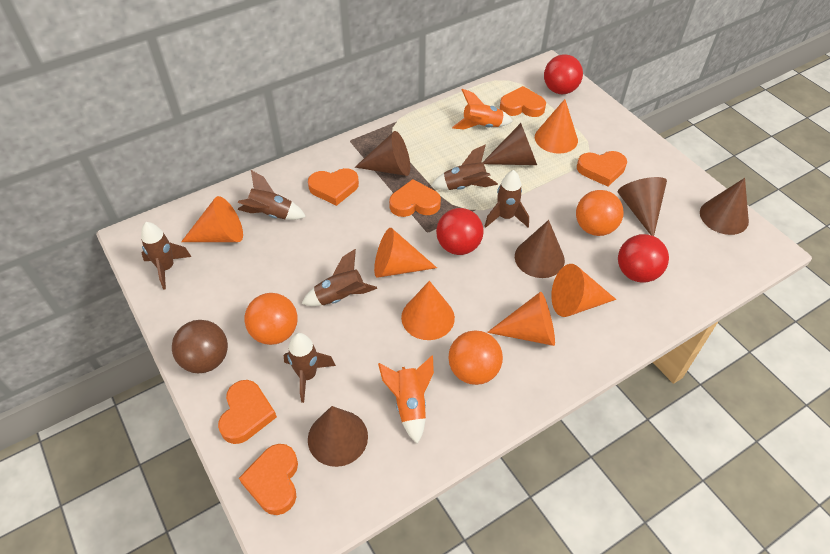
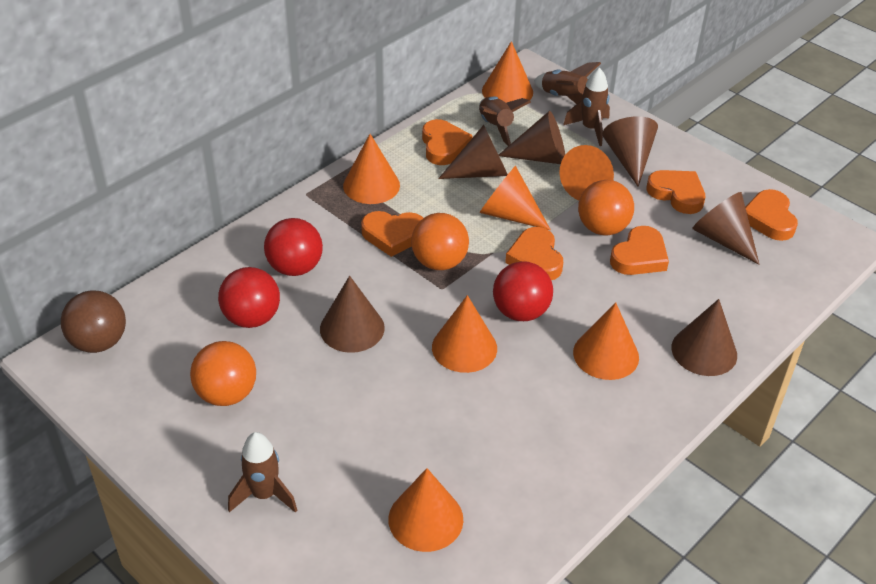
brown rocket: [141,222,191,290] [238,170,306,220] [284,333,336,403] [302,249,377,306] [431,145,498,190] [485,170,529,227] = 6 -> [228,432,297,513] [479,96,531,146] [534,62,601,104] [563,68,610,146] = 4
orange cone: [181,196,243,242] [374,228,437,278] [401,281,455,340] [487,292,555,346] [535,99,578,154] [551,264,616,317] = 6 -> [343,134,400,204] [388,468,463,552] [432,295,497,373] [480,166,551,230] [482,41,533,103] [559,145,614,200] [573,302,639,380] = 7
orange rocket: [378,356,434,444] [452,89,513,129] = 2 -> none = 0

